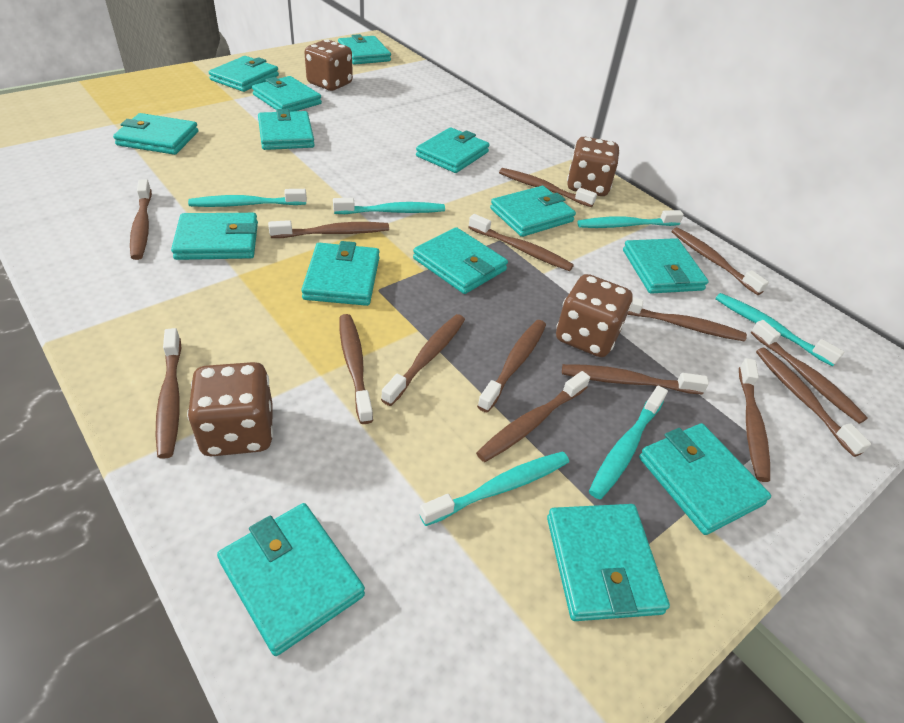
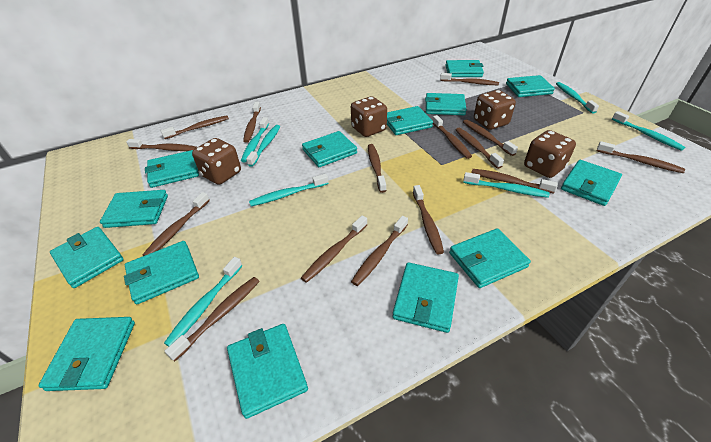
turquoise toothbrush: [188,189,307,207] [333,198,445,214] [420,451,569,526] [577,210,684,228] [589,386,668,499] [715,293,844,367] = 6 -> [164,257,243,347] [241,117,269,163] [246,125,280,167] [249,174,328,206] [463,172,550,198] [556,82,599,113] [612,111,685,151] = 7

